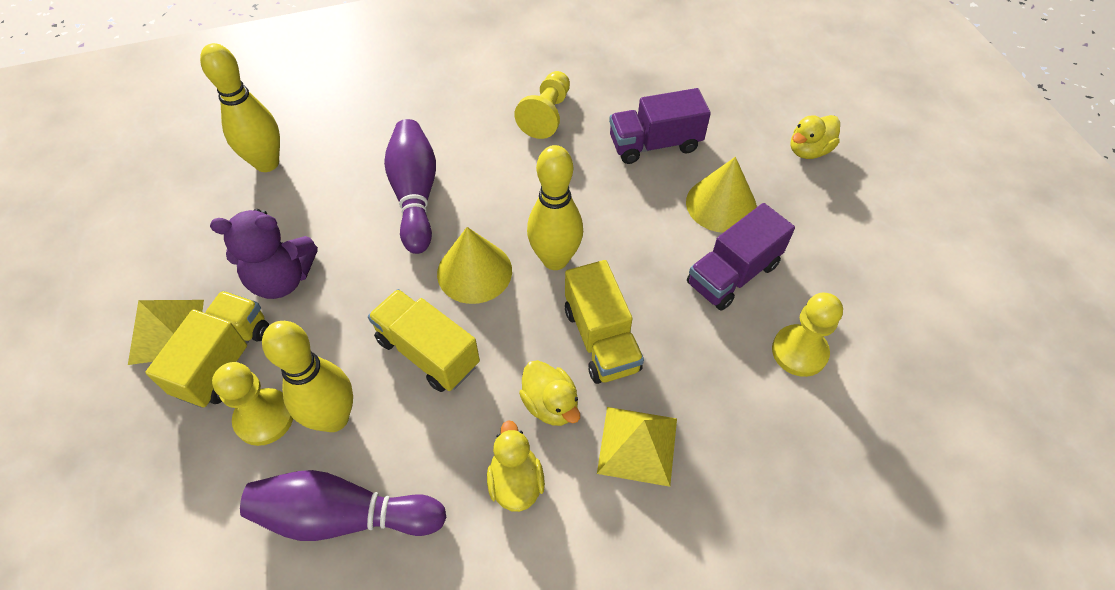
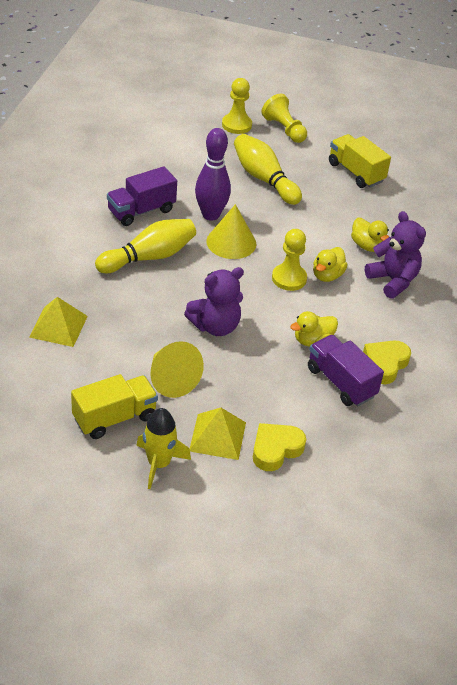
purple bowling pin: [240,470,447,541] [384,119,436,254] = 2 -> [195,128,231,221] = 1
purple teddy bear: [210,209,318,299] = 1 -> [184,267,244,336] [365,211,426,299] = 2
yellow bowling pin: [200,43,280,172] [262,321,353,432] [527,145,583,270] = 3 -> [95,219,196,273] [234,134,302,205] = 2
yellow heart: none = 0 -> [253,423,306,471] [363,340,411,384] = 2
yellow rocket: none = 0 -> [136,408,191,489] = 1
yellow truck: [145,291,269,408] [368,289,480,392] [565,260,644,384] = 3 -> [71,374,158,439] [329,134,391,188] = 2

